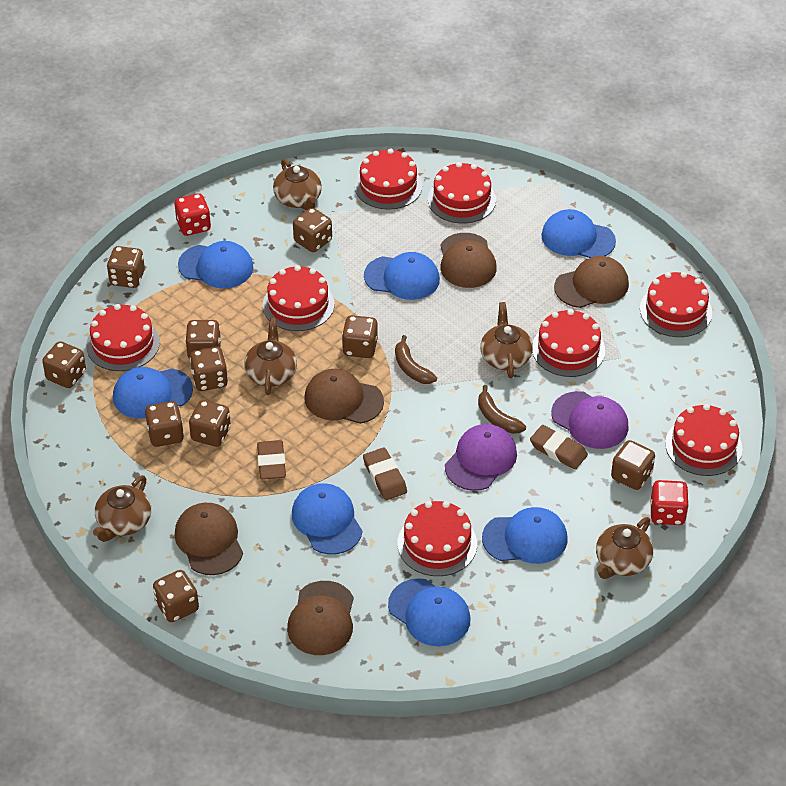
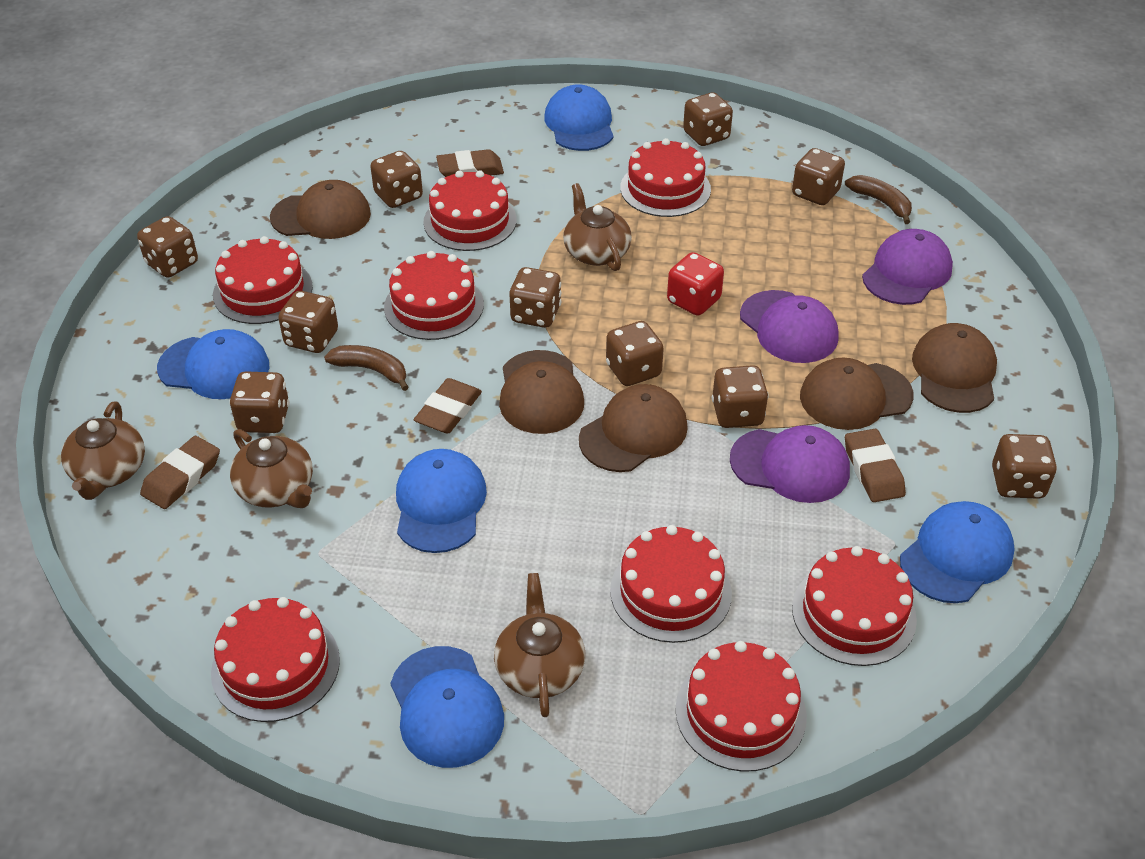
blue cap: [113,367,193,419] [178,241,253,288] [292,483,363,555] [364,252,440,300] [388,578,471,646] [482,507,567,564] [541,209,616,258] = 7 -> [157,329,270,399] [390,646,504,768] [396,449,487,553] [544,84,614,151] [900,501,1015,603] = 5
brown eraser: [257,440,286,480] [363,448,407,500] [530,425,588,470] = 3 -> [140,436,220,509] [414,378,482,433] [436,149,504,177] [845,429,906,502] = 4
brown teapot: [93,475,151,542] [244,318,297,395] [273,159,322,210] [480,302,533,378] [596,517,653,579] = 5 -> [61,401,145,500] [230,429,313,508] [494,573,585,717] [563,183,632,271] = 4
purple cap: [445,424,517,491] [551,391,629,449] = 2 -> [730,425,850,503] [740,290,839,363] [862,229,953,305] = 3
red dice: [175,193,211,236] [651,480,689,525] = 2 -> [667,252,724,316] = 1

